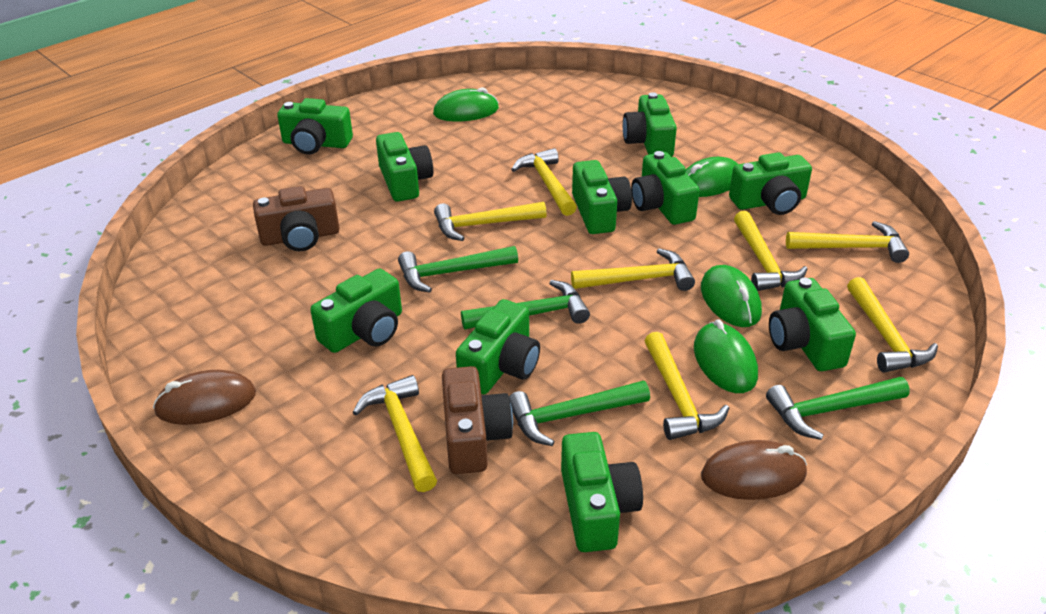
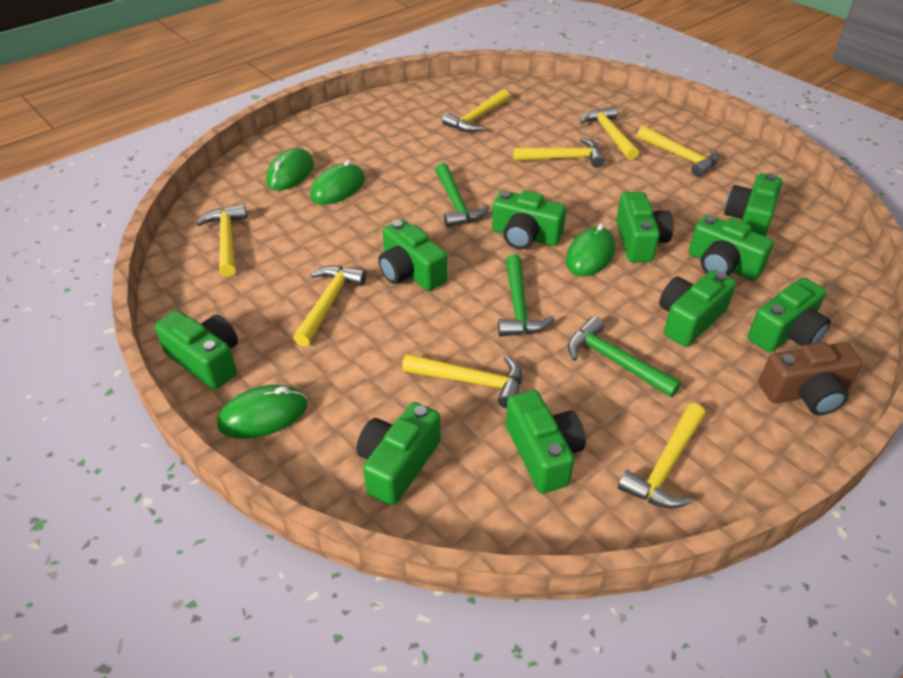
brown camera: [253,186,340,251] [442,366,513,474] = 2 -> [759,342,863,415] = 1
brown mouse: [153,370,256,425] [701,440,807,500] = 2 -> none = 0
green hammer: [398,246,518,293] [461,280,590,329] [509,381,650,446] [766,377,910,440] = 4 -> [435,163,490,228] [498,254,554,337] [568,316,681,397] = 3

